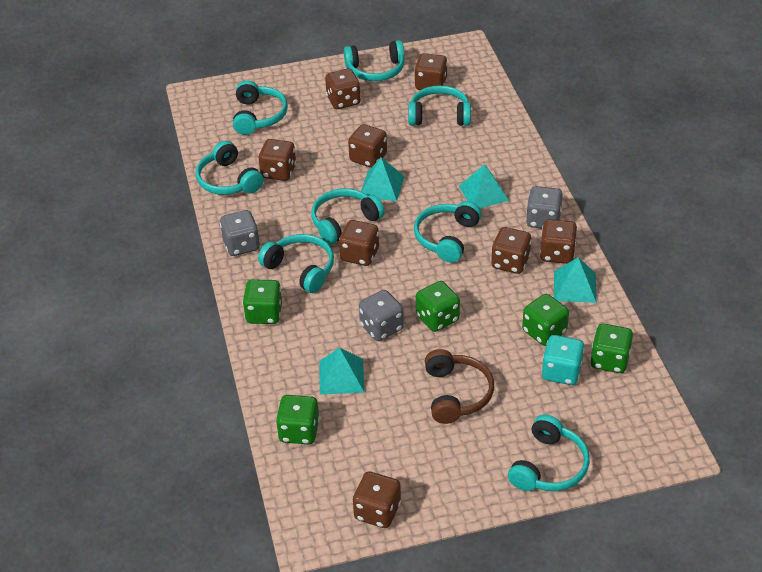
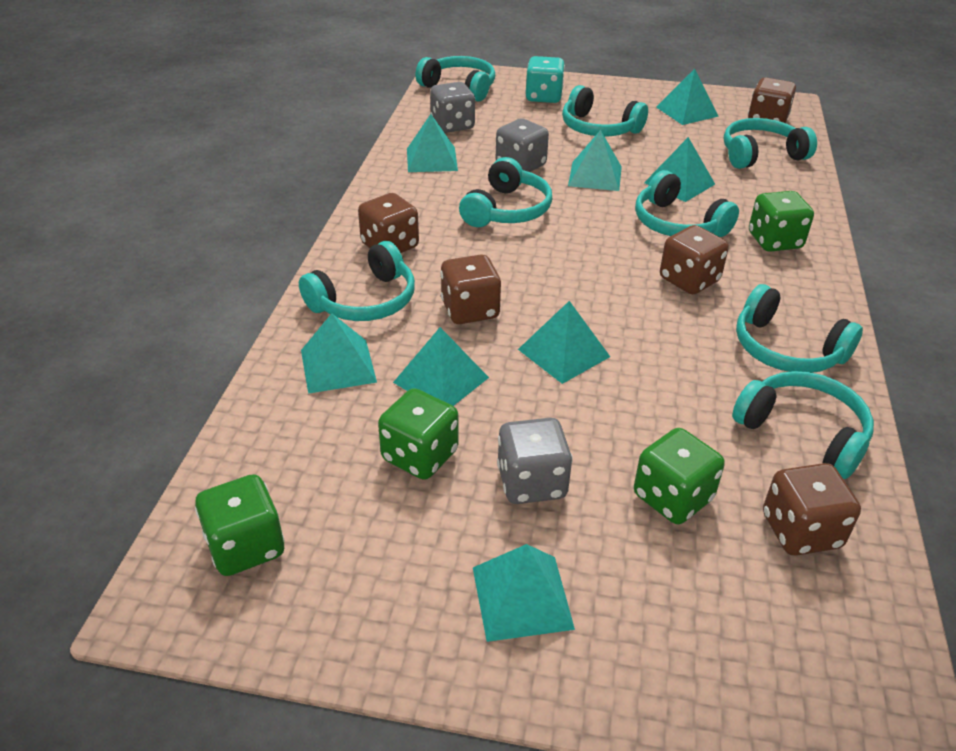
brown dice: [259,139,296,181] [325,68,361,109] [339,220,379,266] [348,124,387,168] [353,471,401,528] [414,53,447,90] [491,227,532,274] [540,219,577,264] = 8 -> [358,193,419,253] [440,254,501,324] [660,225,729,295] [748,77,796,123] [763,463,861,556] = 5
brown headphones: [425,349,494,424] = 1 -> none = 0
green dice: [243,279,282,324] [276,395,320,445] [416,281,460,332] [522,294,569,346] [590,323,633,373] = 5 -> [195,474,285,576] [378,388,459,480] [634,428,725,524] [749,191,814,252] = 4
turquoise pyramid: [319,347,364,395] [361,157,405,201] [459,164,509,208] [554,257,596,303] = 4 -> [301,313,377,394] [393,327,489,406] [407,114,458,172] [473,544,575,642] [518,301,610,384] [568,130,622,191] [644,137,715,202] [656,69,719,125] = 8

